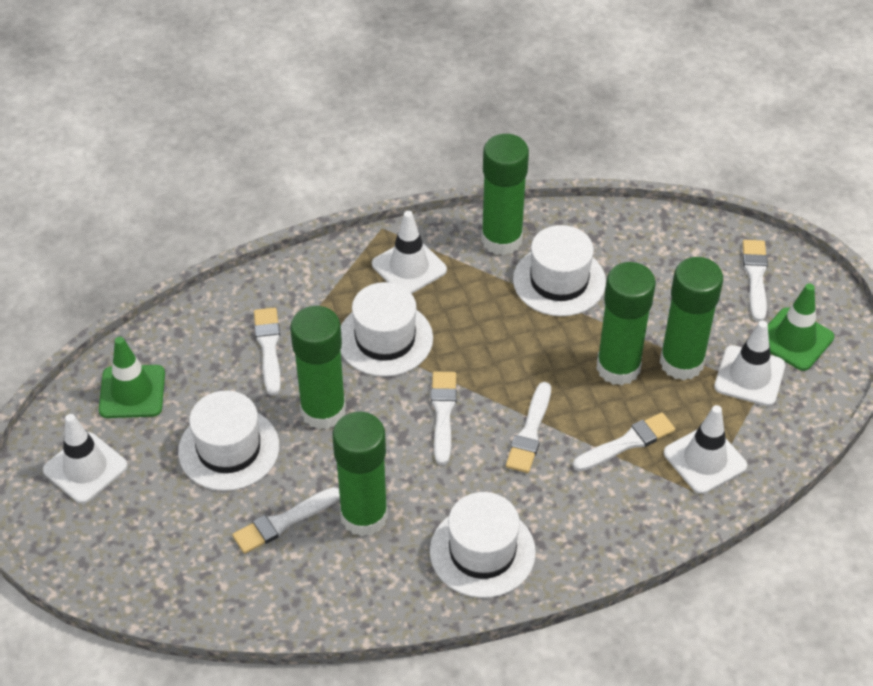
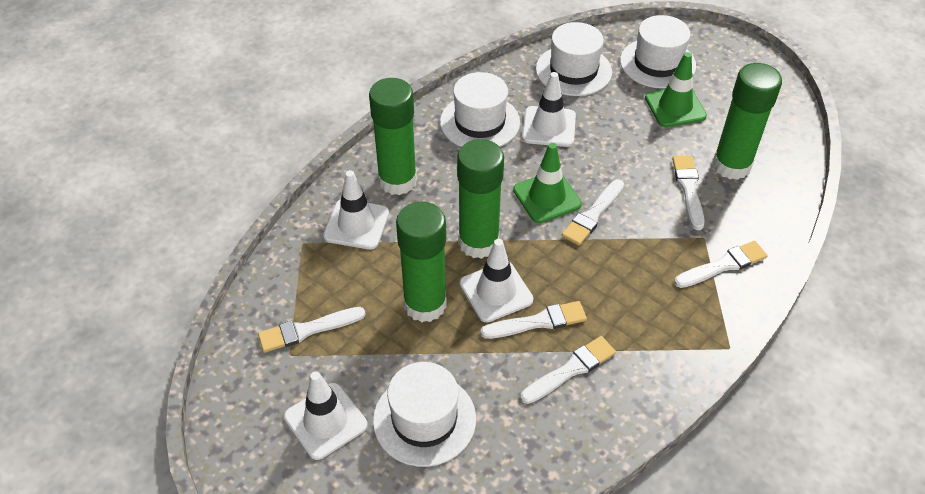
green glue stick: [290,306,346,430] [332,412,388,536] [481,134,529,255] [596,262,656,385] [660,257,723,380] = 5 -> [369,78,417,195] [396,202,447,322] [457,139,504,259] [713,63,782,180] = 4

